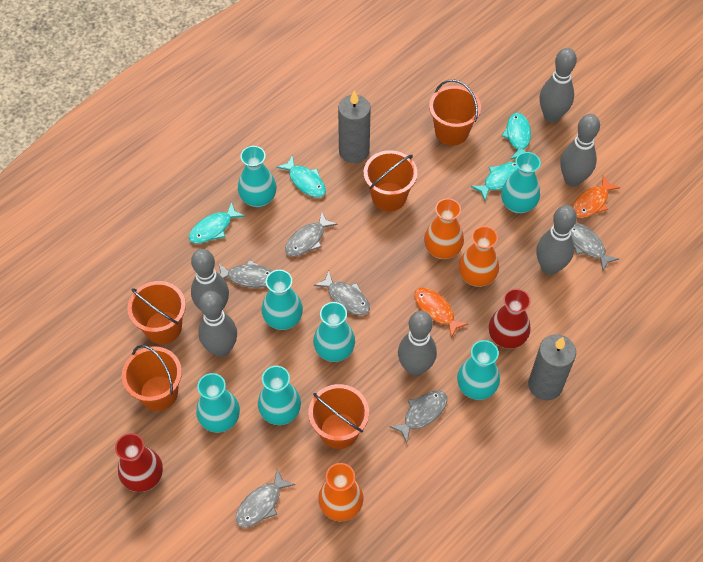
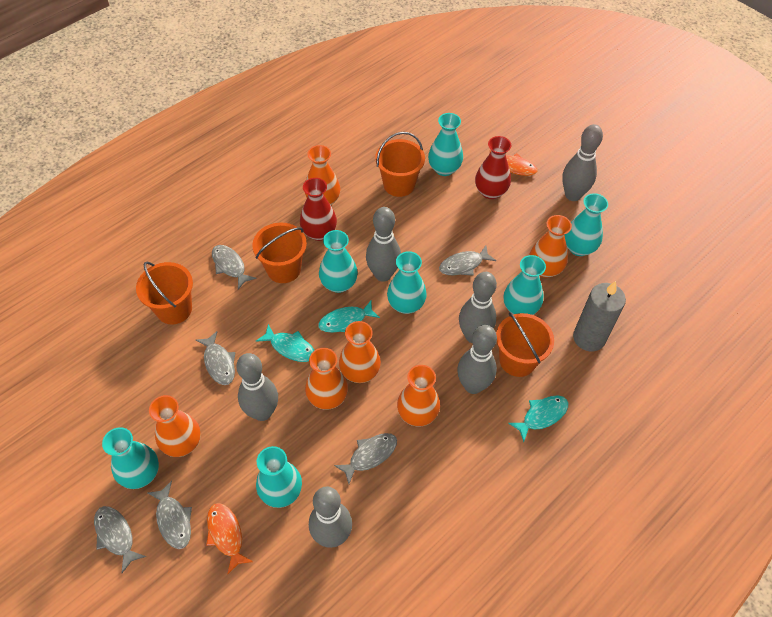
grey candle: [338,90,371,163] [528,334,576,401] = 2 -> [573,281,626,351] = 1
orange bucket: [122,345,182,411] [127,281,186,344] [308,384,369,449] [364,150,417,212] [429,79,481,146] = 5 -> [136,261,193,324] [252,223,307,283] [375,132,425,197] [496,312,554,377] = 4
orange vase: [318,463,364,521] [424,198,464,259] [459,226,499,287] = 3 -> [149,395,201,457] [305,145,340,205] [305,348,348,410] [339,321,381,383] [397,365,440,426] [530,215,572,278] = 6
turquoise fish: [189,202,245,244] [276,155,326,197] [471,162,518,201] [502,113,531,160] = 4 -> [256,324,315,362] [318,301,380,333] [508,395,568,442] = 3

